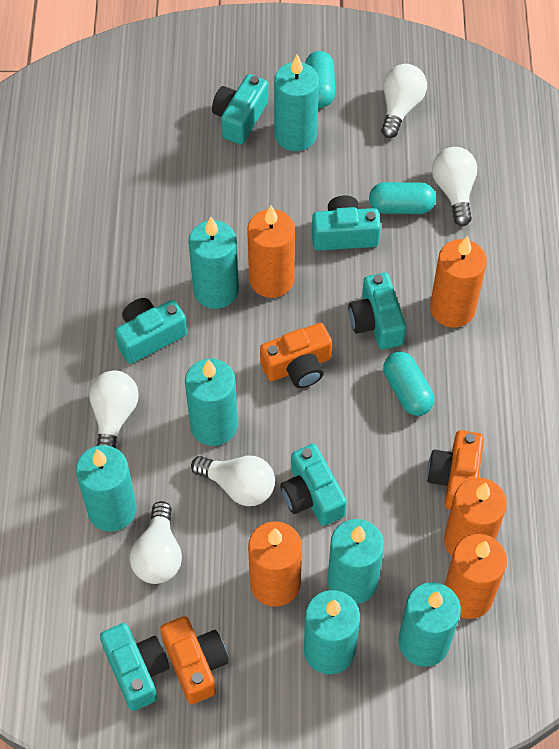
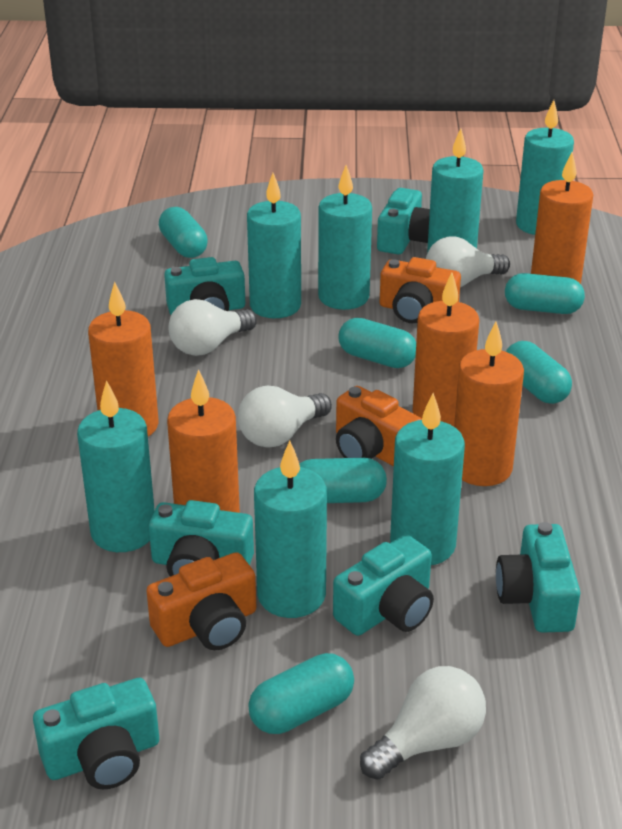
turquoise capsule: [305,51,335,108] [369,182,436,214] [383,351,434,416] = 3 -> [159,207,208,258] [248,653,354,734] [299,458,387,503] [339,318,416,368] [505,273,585,314] [506,341,572,404] = 6
white light bulb: [89,370,139,448] [130,501,182,584] [191,456,275,506] [381,64,427,138] [432,147,477,226] = 5 -> [168,299,257,356] [238,385,332,448] [360,666,486,780] [426,236,510,287] = 4

